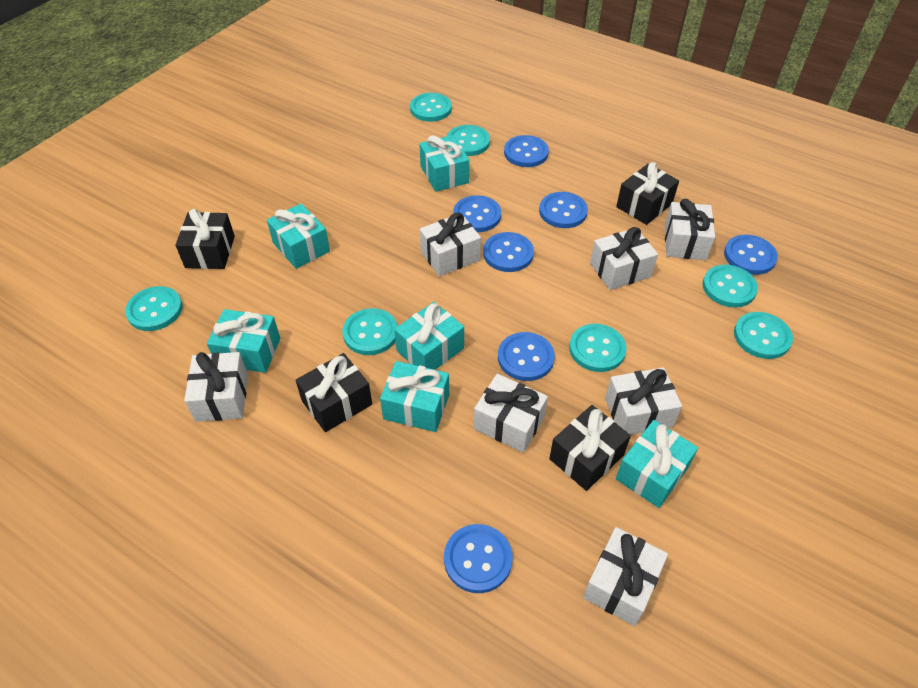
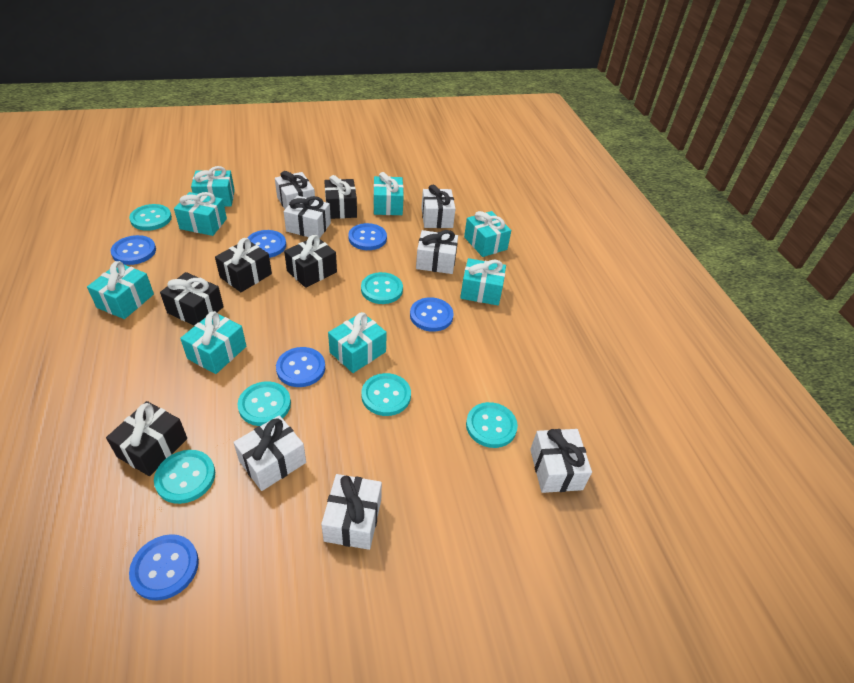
black gift: [175,209,235,269] [296,353,372,432] [549,405,631,491] [616,162,679,225] = 4 -> [106,401,187,476] [160,272,224,326] [215,238,272,292] [284,235,337,288] [324,175,357,219] = 5
blue button: [444,524,512,593] [453,195,501,232] [483,232,534,272] [498,332,555,381] [504,135,549,167] [539,192,588,228] [724,234,778,275] = 7 -> [111,235,156,265] [129,534,199,601] [247,230,286,258] [276,347,325,387] [348,223,387,250] [410,297,454,332] = 6
turquoise button: [125,286,183,331] [343,308,398,355] [410,93,452,122] [447,125,490,156] [569,324,627,372] [703,265,758,307] [734,312,793,359] = 7 -> [129,204,172,231] [154,450,215,504] [238,381,291,426] [361,272,403,304] [361,373,411,416] [466,402,518,448] = 6
turquoise gift: [207,309,280,373] [267,203,330,269] [380,361,449,432] [394,302,464,370] [419,135,469,192] [616,420,698,508] = 6 -> [87,261,154,319] [174,192,227,236] [180,311,246,374] [191,166,235,207] [328,312,387,373] [373,172,404,215] [460,258,506,305] [464,211,511,257] = 8

